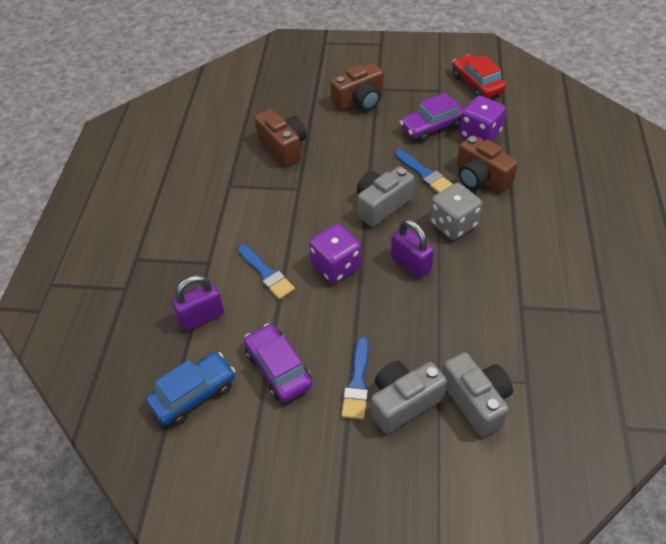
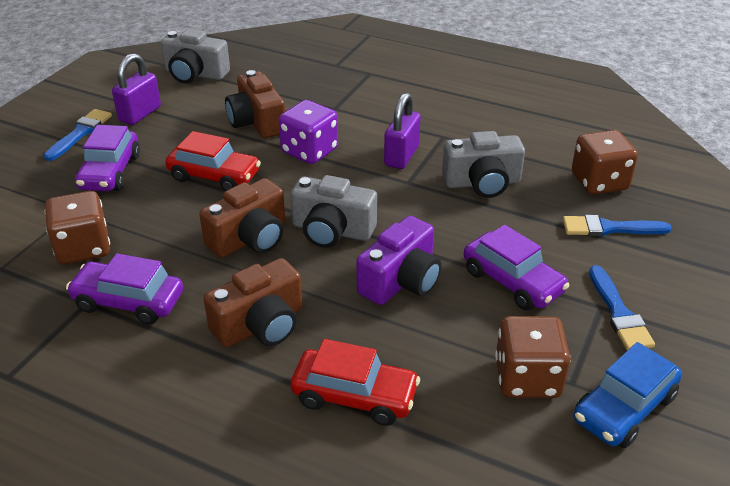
brown dice: none = 0 -> [45,191,110,264] [495,316,571,398] [572,130,638,195] = 3
grey dice: [430,183,482,240] = 1 -> none = 0
purple camera: none = 0 -> [356,216,442,305] = 1
purple car: [244,324,312,402] [400,93,464,142] = 2 -> [66,253,183,325] [75,125,140,191] [463,225,570,310] = 3
purple dice: [309,224,361,284] [459,96,506,141] = 2 -> [279,100,338,164] = 1
red car: [452,54,506,98] = 1 -> [165,131,261,191] [291,339,420,426] = 2

